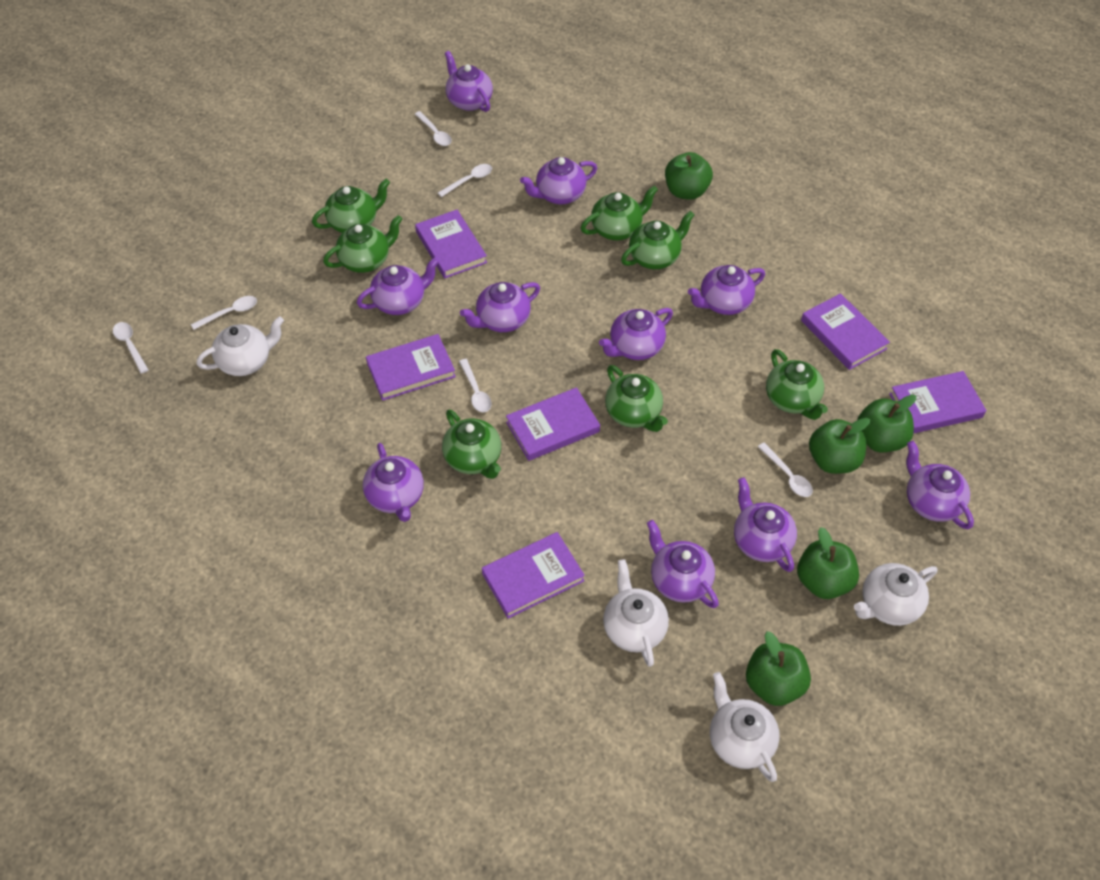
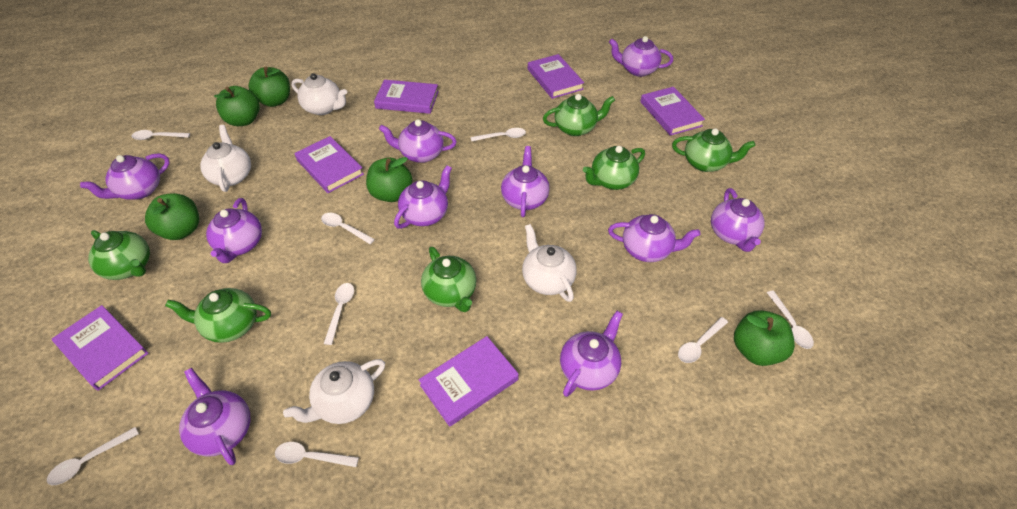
green teapot: [312,179,390,233] [323,215,402,273] [442,410,501,479] [581,186,658,240] [605,365,668,432] [621,211,695,269] [766,349,828,420] = 7 -> [88,230,150,280] [165,288,271,343] [421,247,476,312] [543,94,615,136] [583,146,645,190] [672,128,755,172] = 6
white spoon: [113,322,148,374] [191,296,257,330] [415,111,452,146] [438,164,492,197] [459,359,492,412] [758,443,813,497] = 6 -> [47,427,139,485] [131,130,190,140] [275,442,359,467] [321,213,375,244] [324,283,354,345] [471,128,526,142] [678,317,728,363] [767,291,814,349] = 8

